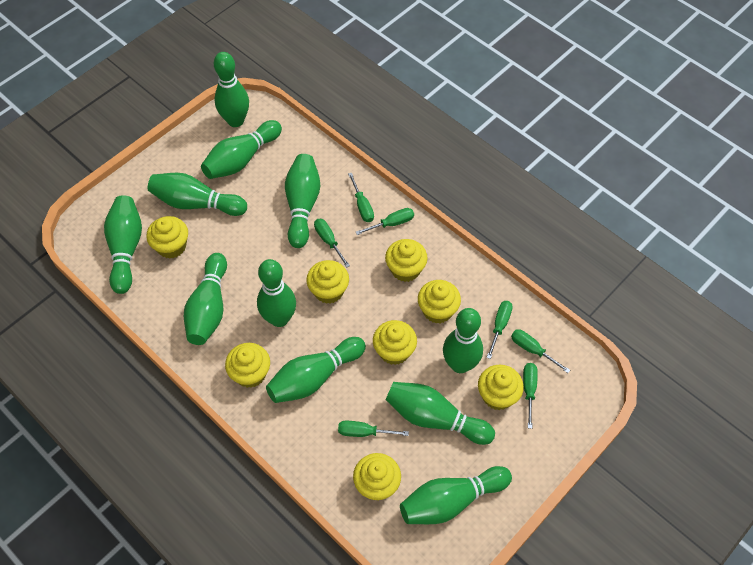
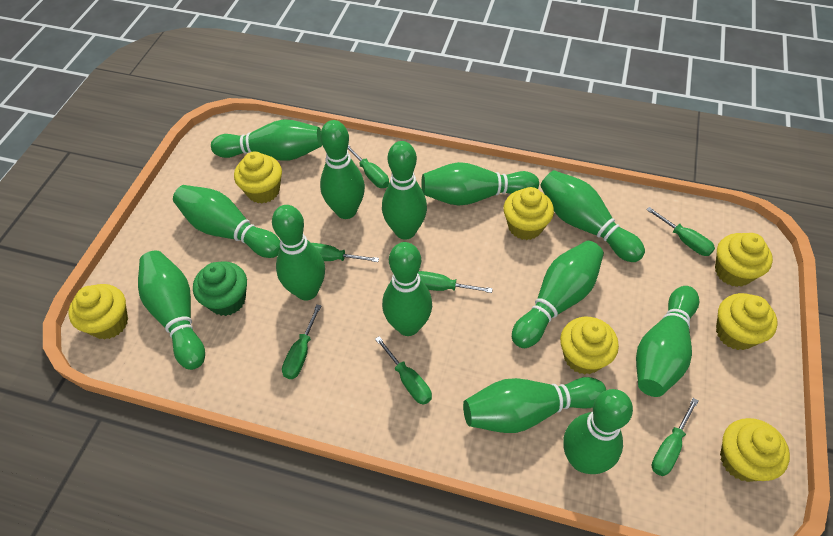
green bowling pin: [104,195,142,294] [148,173,247,216] [184,253,227,345] [201,120,282,179] [214,52,249,127] [257,259,296,327] [266,337,366,403] [285,154,320,248] [386,382,495,445] [400,466,512,524] [443,308,483,373] = 11 -> [138,251,205,370] [173,185,280,258] [211,119,322,161] [272,205,325,301] [320,120,365,219] [382,141,427,240] [382,242,432,336] [421,162,539,206] [463,377,606,433] [512,241,604,348] [540,170,645,262] [564,389,633,474] [636,286,699,397] = 13
green cupcake: none = 0 -> [193,261,247,316] = 1
yellow cupcake: [147,216,188,259] [225,343,270,388] [306,260,349,304] [353,453,401,500] [373,320,417,365] [385,239,428,282] [418,280,461,324] [478,365,524,410] = 8 -> [68,284,128,340] [234,152,282,203] [503,187,554,240] [560,317,619,374] [715,233,773,287] [716,293,777,350] [720,418,790,482] = 7

